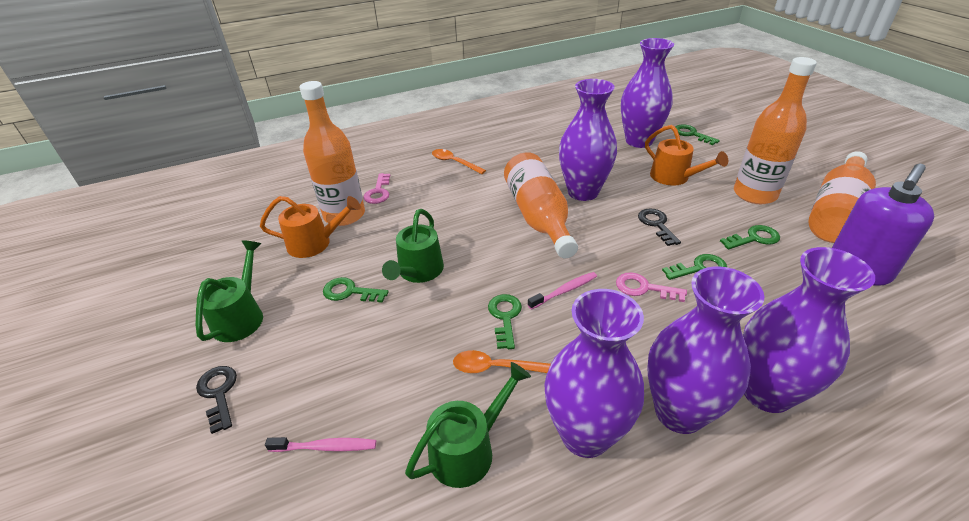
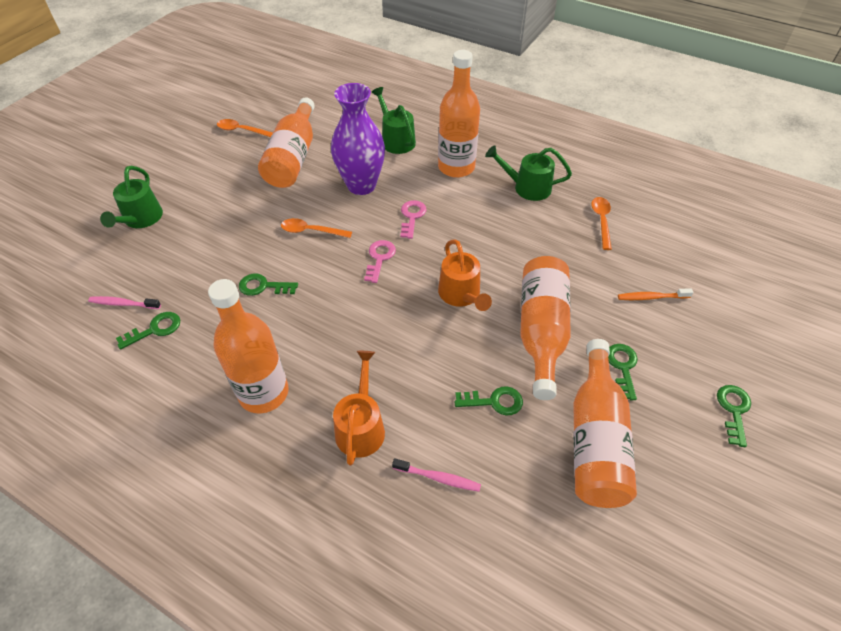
black key: [196,366,237,434] [638,208,681,246] = 2 -> none = 0
orange bottle: [299,81,365,226] [504,152,578,258] [734,57,817,204] [808,151,876,243] = 4 -> [208,279,289,413] [258,97,315,188] [438,50,480,178] [520,256,571,400] [573,339,637,508] = 5
orange spoon: [432,149,486,174] [453,350,551,373] = 2 -> [217,119,273,137] [281,218,352,238] [591,197,612,250] = 3
orange toothbrush: none = 0 -> [618,288,693,300] = 1
purple soap dispenser: [832,164,934,286] = 1 -> none = 0
purple vase: [544,289,644,458] [559,79,617,201] [621,38,674,148] [648,266,764,434] [743,247,875,413] = 5 -> [331,83,385,195] = 1

